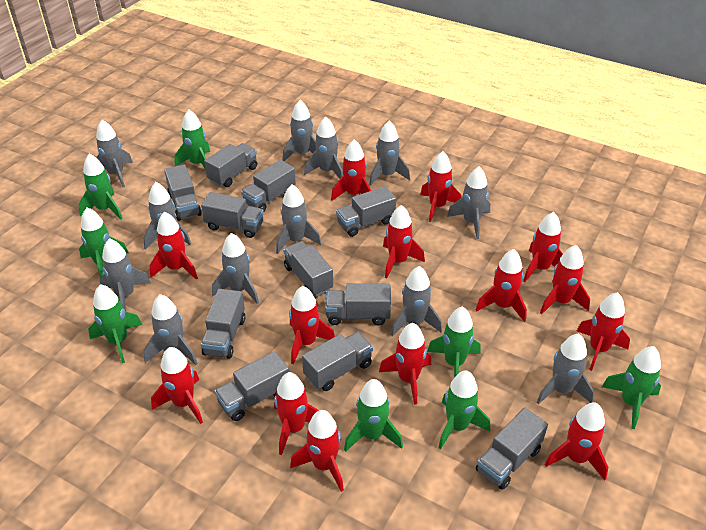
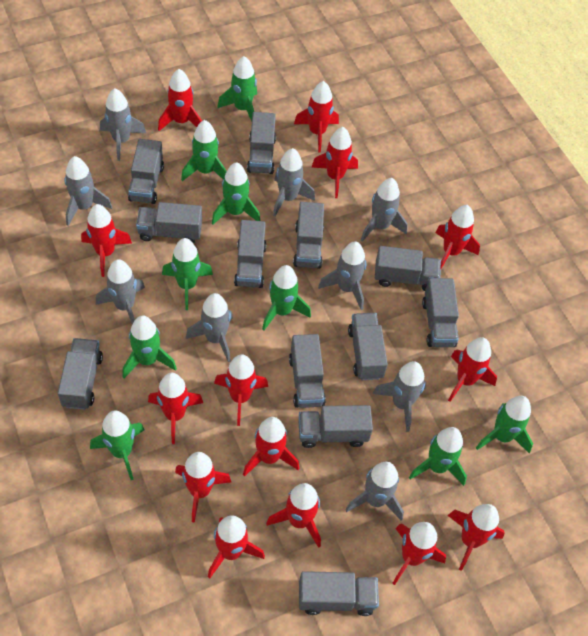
green rocket: [78,154,123,219] [79,208,129,278] [88,284,142,363] [174,110,210,170] [344,379,403,452] [427,306,480,378] [438,370,490,449] [602,346,661,429] = 8 -> [90,411,144,480] [122,315,177,378] [162,238,213,310] [181,120,227,181] [212,162,260,224] [217,56,257,121] [262,265,311,330] [409,427,467,486] [476,396,533,454] = 9
grey rocket: [96,120,133,187] [100,238,151,311] [143,182,191,250] [144,294,197,365] [212,233,259,304] [276,184,321,254] [282,100,316,161] [304,116,343,179] [369,121,410,186] [391,266,442,336] [447,166,490,239] [537,334,594,404] = 12 -> [64,156,112,226] [96,259,145,325] [100,88,146,161] [186,293,233,362] [273,148,315,217] [318,242,366,310] [345,462,404,521] [361,178,408,242] [373,361,426,432] = 9
grey truck: [164,165,202,221] [201,192,264,238] [201,289,245,359] [204,143,257,187] [214,351,289,421] [241,160,296,211] [283,241,333,297] [302,332,373,391] [325,283,391,326] [336,186,396,237] [476,408,548,490] = 11 -> [58,338,103,410] [128,139,164,204] [136,202,202,243] [234,220,267,288] [247,112,276,174] [289,334,326,408] [293,202,324,269] [299,405,373,448] [299,571,379,616] [348,313,388,380] [375,246,441,291] [422,278,459,347] = 12

